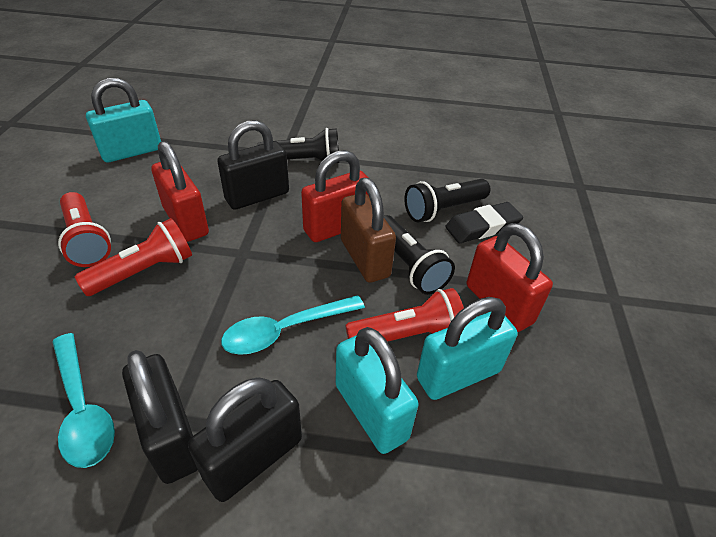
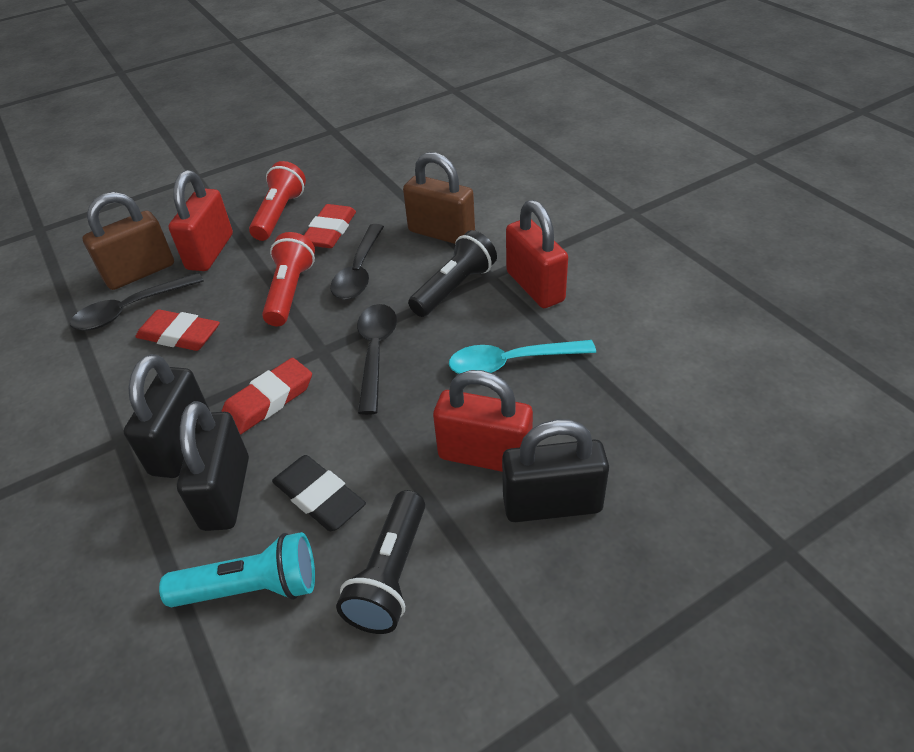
black flashlight: [257,128,340,163] [384,215,455,295] [404,179,490,223] = 3 -> [336,490,425,634] [408,230,497,317] = 2
black spoon: none = 0 -> [70,273,204,330] [330,224,384,300] [357,304,397,415] = 3
brown padlock: [341,178,396,283] = 1 -> [82,192,174,290] [403,152,475,244] = 2
red eraser: none = 0 -> [136,309,220,351] [221,358,312,435] [304,204,356,248] = 3
red flashlight: [58,192,111,267] [75,218,192,296] [345,288,464,342] = 3 -> [249,161,306,241] [262,232,315,326] = 2
turquoise flashlight: none = 0 -> [159,532,315,607] = 1
turquoise padlock: [86,78,161,162] [336,327,419,454] [417,297,518,400] = 3 -> none = 0
turquoise spoon: [52,333,115,468] [221,295,365,355] = 2 -> [449,340,596,374] = 1

